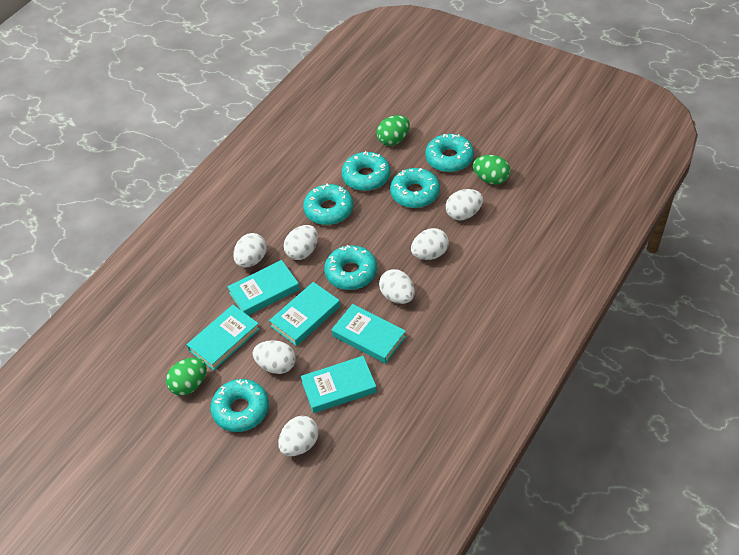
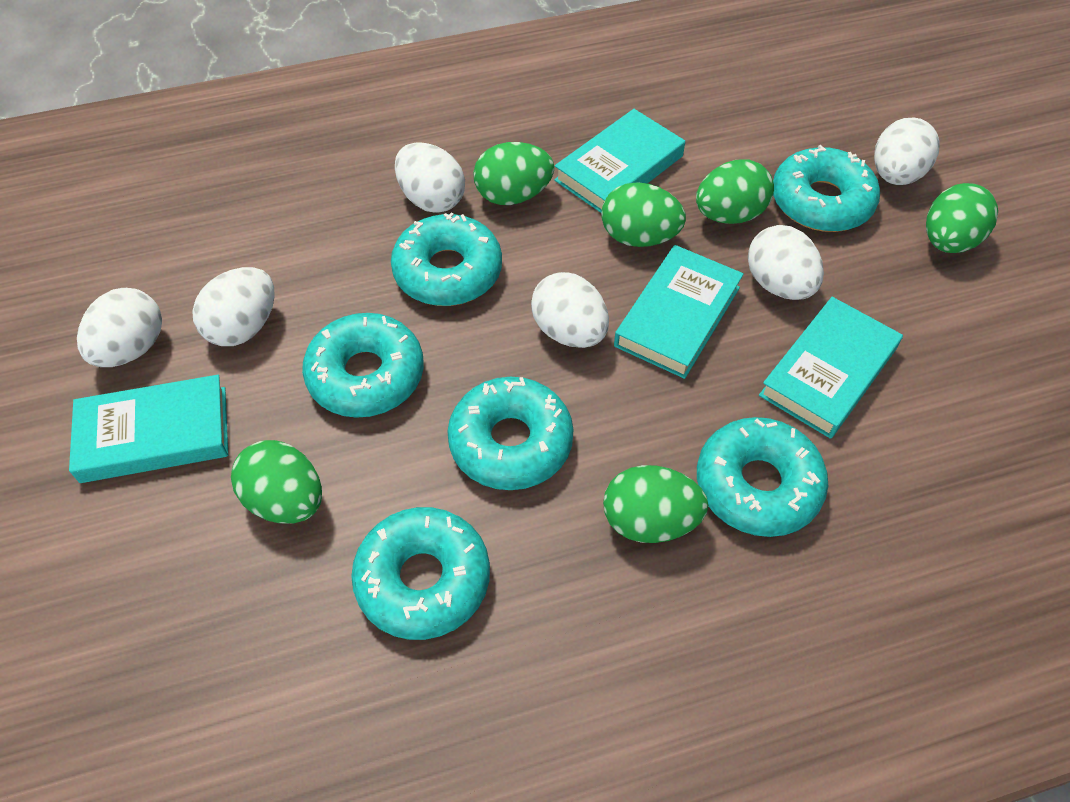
green egg: [166,357,207,396] [376,115,410,146] [473,155,510,185] = 3 -> [231,440,322,524] [473,142,554,205] [601,182,686,247] [603,465,708,543] [696,159,774,224] [926,183,998,253] = 6
turquoise book: [187,305,260,370] [227,260,300,315] [269,282,340,346] [301,356,377,413] [331,304,406,364] = 5 -> [69,375,228,483] [554,109,685,213] [614,245,744,379] [759,297,903,439] = 4
white egg: [233,233,267,268] [253,340,296,374] [278,416,319,456] [284,225,318,260] [379,269,415,304] [411,228,449,260] [446,189,483,221] = 7 -> [77,288,162,367] [192,267,275,346] [395,142,465,213] [531,272,609,348] [748,225,824,300] [874,118,940,185] = 6

